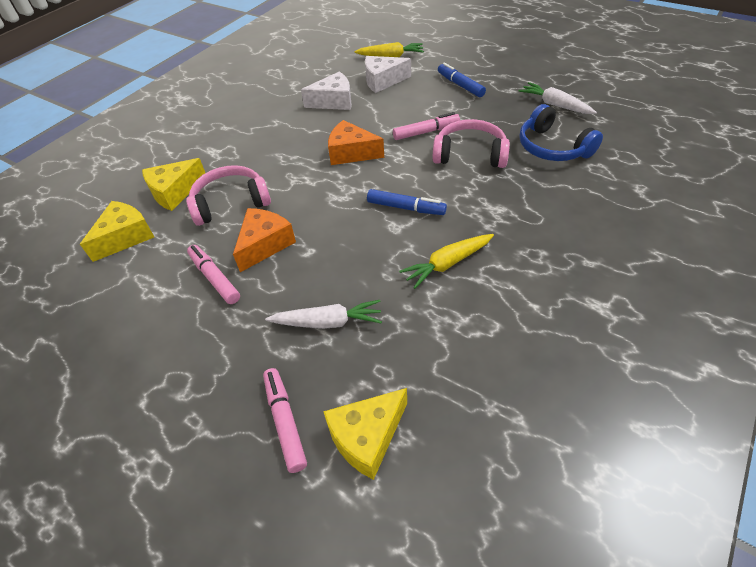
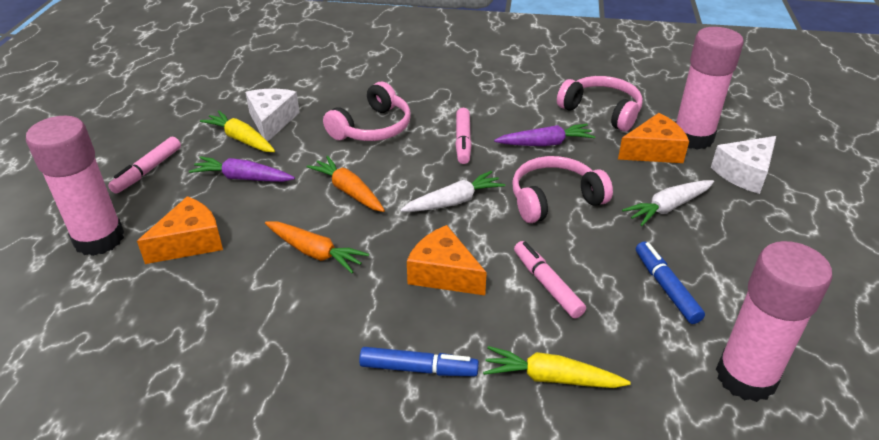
blue headphones: [519,104,603,161] = 1 -> none = 0
orange carrot: none = 0 -> [265,221,369,273] [307,156,385,212] = 2
orange cheese: [233,208,296,272] [328,120,384,165] = 2 -> [137,196,223,264] [407,225,487,295] [618,113,689,163] = 3
pink glue stick: none = 0 -> [26,116,124,256] [675,27,744,150] [716,241,832,402] = 3
pink headphones: [186,165,271,226] [433,119,510,168] = 2 -> [323,82,411,141] [512,156,613,223] [557,76,643,132] = 3
purple carrot: none = 0 -> [189,156,295,182] [494,124,595,146] = 2
yellow cheese: [80,201,154,262] [142,158,205,211] [323,388,407,480] = 3 -> none = 0

